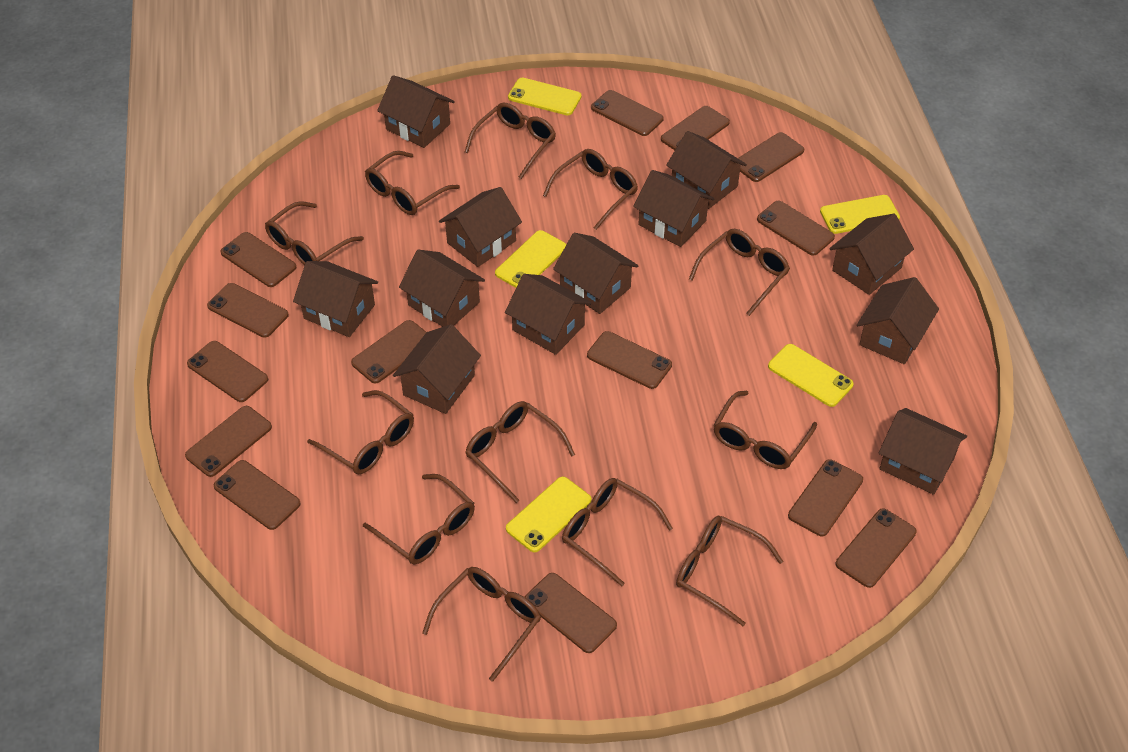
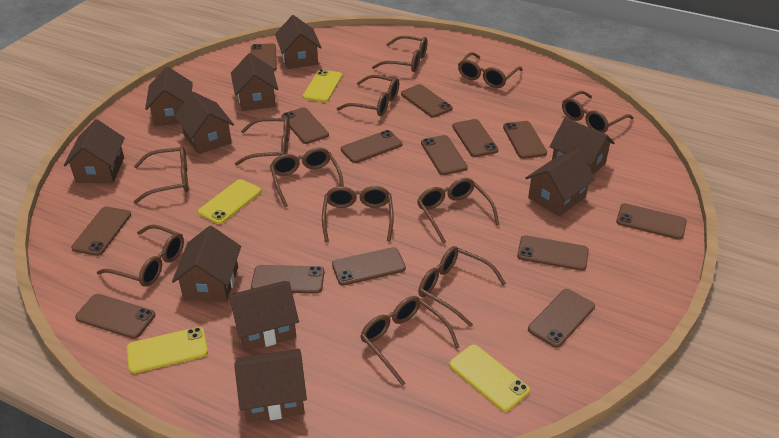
brown house: [293,261,378,337] [377,75,455,148] [393,324,481,414] [399,249,485,327] [439,187,522,267] [505,274,591,355] [553,233,638,314] [633,170,714,247] [666,131,747,209] [829,214,914,295] [857,277,939,364] [879,408,967,495] = 12 -> [64,119,125,183] [145,67,193,126] [172,226,241,302] [175,92,234,154] [227,281,299,351] [231,53,278,111] [234,349,307,423] [275,15,322,69] [525,150,596,216] [549,118,615,175] = 10
yellow phone: [495,230,567,288] [506,477,592,552] [508,78,582,115] [768,344,854,407] [820,195,900,234] = 5 -> [127,327,208,373] [198,179,261,224] [303,70,342,102] [449,344,530,412] = 4

